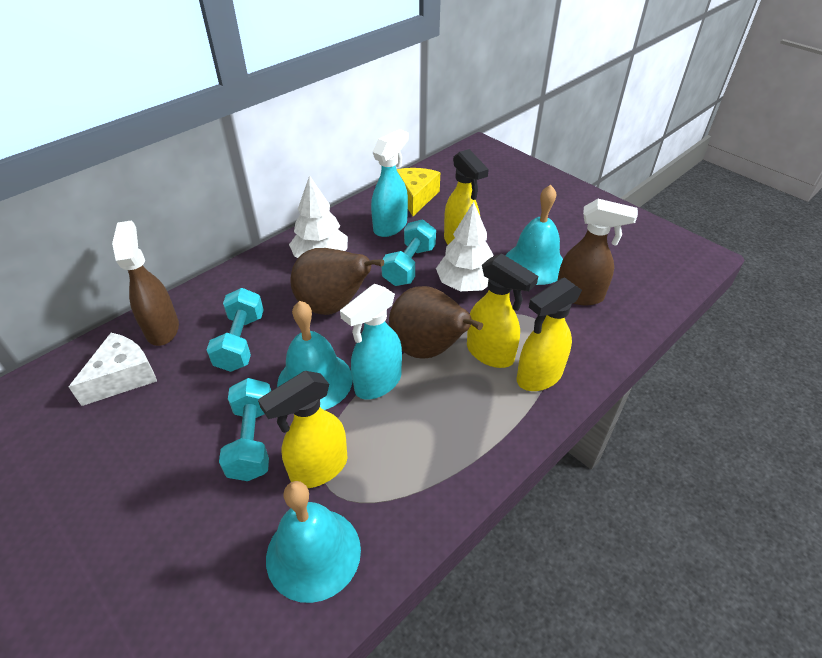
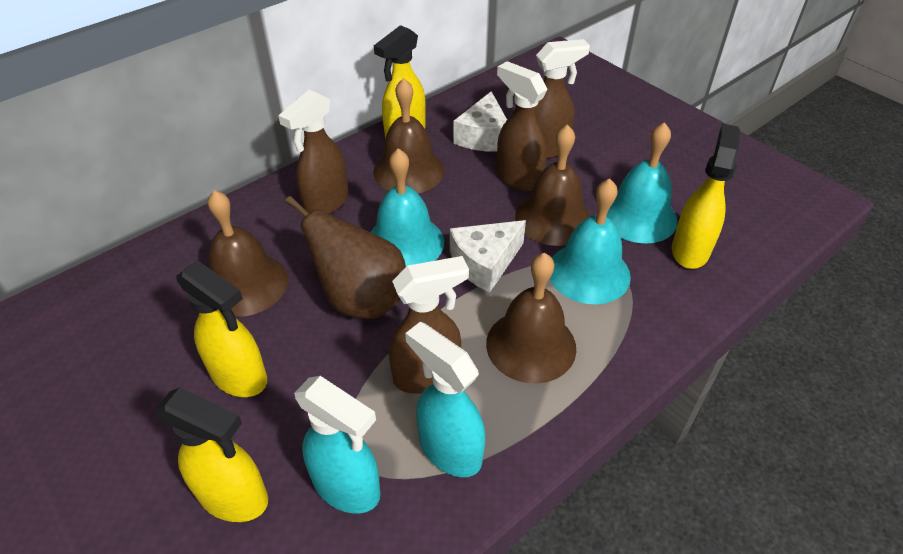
brown bell: none = 0 -> [208,190,288,317] [374,78,444,193] [486,253,576,384] [515,124,590,246] = 4
brown pear: [290,248,384,315] [389,286,483,358] = 2 -> [285,196,406,319] = 1
brown spray bottle: [112,221,179,346] [557,199,638,305] = 2 -> [278,90,349,214] [389,256,469,394] [497,61,547,192] [535,39,590,159] = 4
turquoise dumbbell: [206,288,264,372] [219,378,271,481] [381,219,436,286] = 3 -> none = 0
white cheese: [69,333,157,406] = 1 -> [450,220,526,293] [454,91,507,151] = 2
white tree: [289,175,348,258] [436,202,494,291] = 2 -> none = 0
yellow cheese: [397,168,440,216] = 1 -> none = 0

